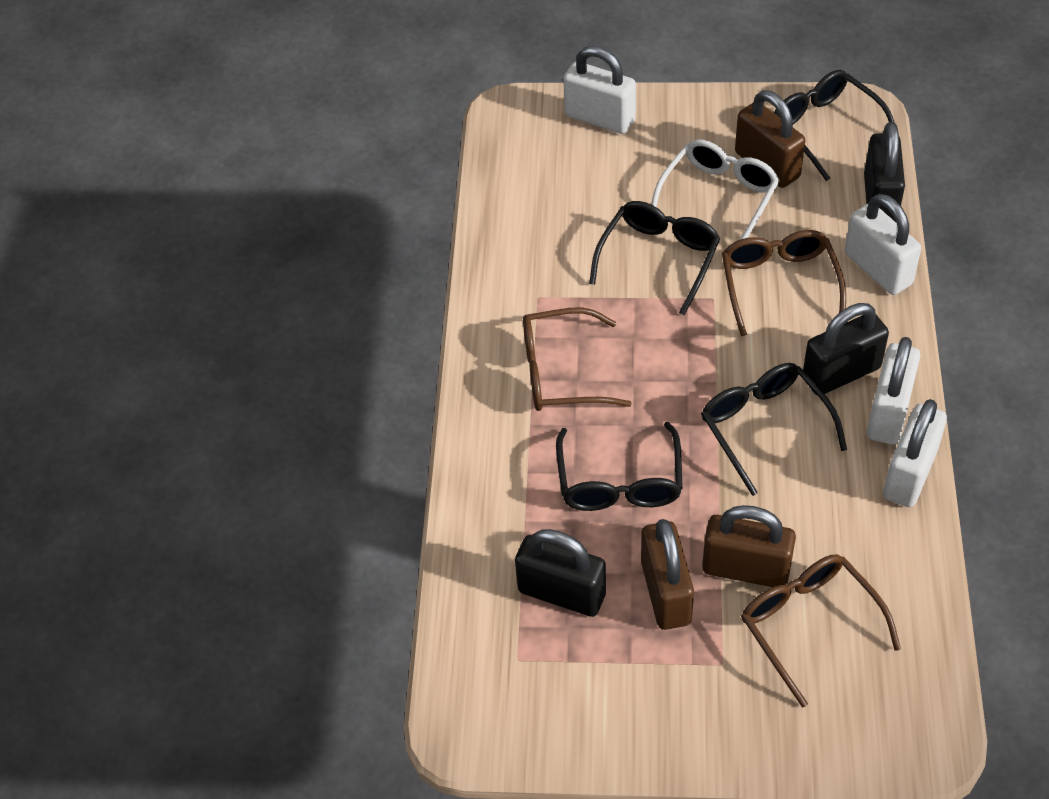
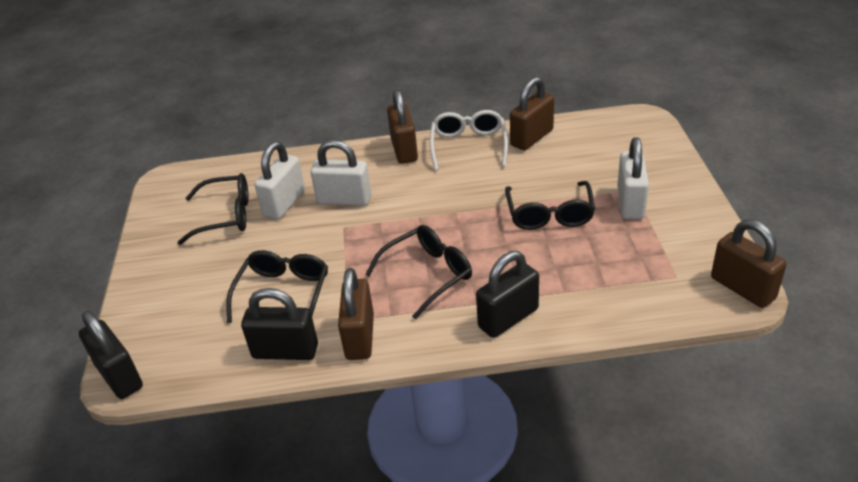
brown glasses: [523,307,632,411] [722,230,846,336] [741,555,901,708] = 3 -> none = 0
brown padlock: [641,519,694,630] [702,505,796,587] [735,90,805,188] = 3 -> [338,268,374,360] [387,90,418,164] [510,77,554,150] [711,219,787,308] = 4
white padlock: [563,46,636,134] [845,194,921,295] [867,337,920,445] [883,399,947,507] = 4 -> [255,142,305,219] [310,140,371,206] [617,137,649,219] = 3

